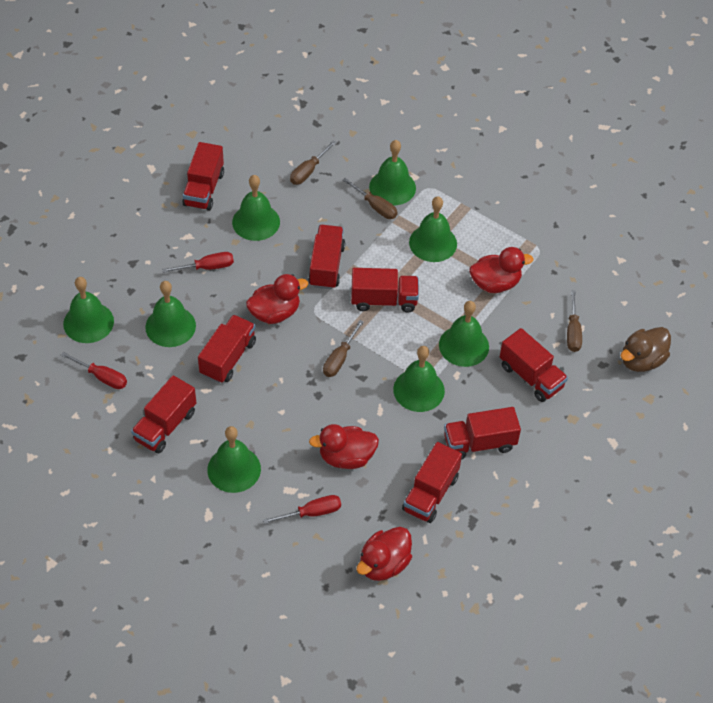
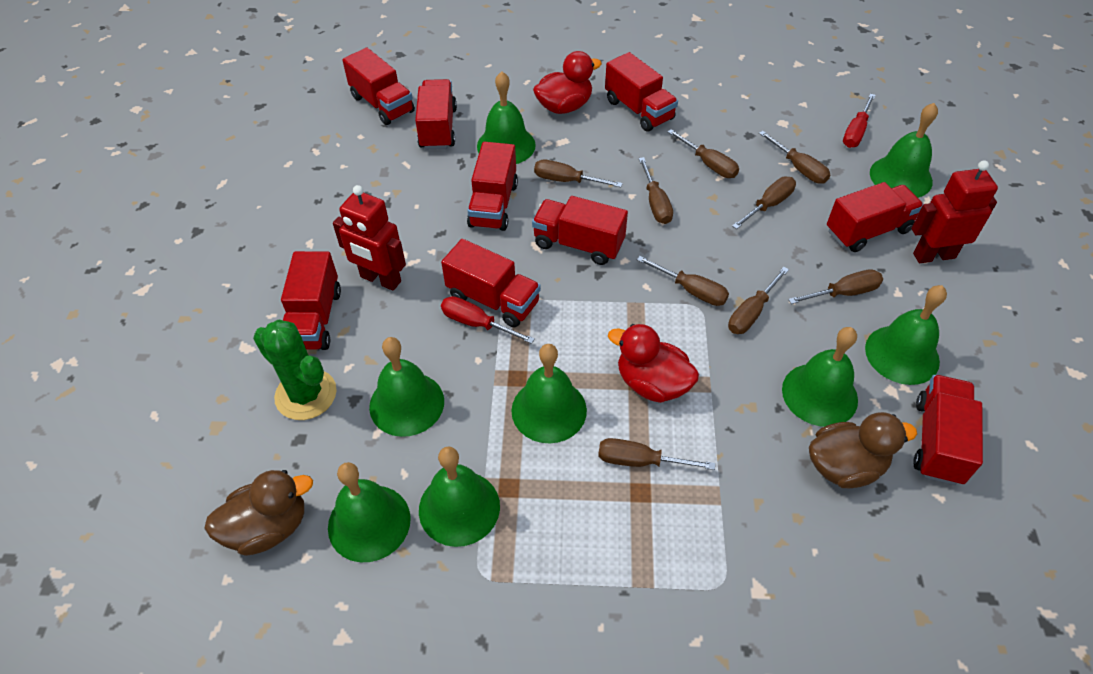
brown duck: [621,327,671,372] = 1 -> [204,470,313,556] [809,412,917,488] = 2
brown screwdriver: [290,140,336,185] [323,320,364,377] [343,178,398,219] [567,290,582,352] = 4 -> [534,160,622,187] [598,438,715,470] [637,256,729,306] [639,157,673,224] [667,129,739,178] [728,267,789,334] [732,176,796,229] [759,131,830,183] [788,269,883,304] = 9
green cactus: none = 0 -> [253,319,337,420] = 1
red duck: [246,274,308,324] [309,424,379,469] [357,527,412,581] [470,247,534,293] = 4 -> [533,51,602,114] [608,324,699,403] = 2
red robot: none = 0 -> [333,185,406,291] [911,161,998,263] = 2
red screwdriver: [61,352,127,389] [162,252,234,273] [263,495,341,524] = 3 -> [441,296,535,344] [843,94,876,148] = 2
red truck: [131,375,196,453] [182,142,224,211] [198,315,256,383] [308,225,345,289] [351,268,419,313] [402,442,462,523] [444,407,521,460] [500,328,568,402] = 8 -> [281,251,341,350] [342,47,415,125] [415,79,457,150] [441,239,541,327] [467,142,518,231] [532,196,628,265] [605,52,678,132] [827,182,923,252] [913,375,983,485] = 9

